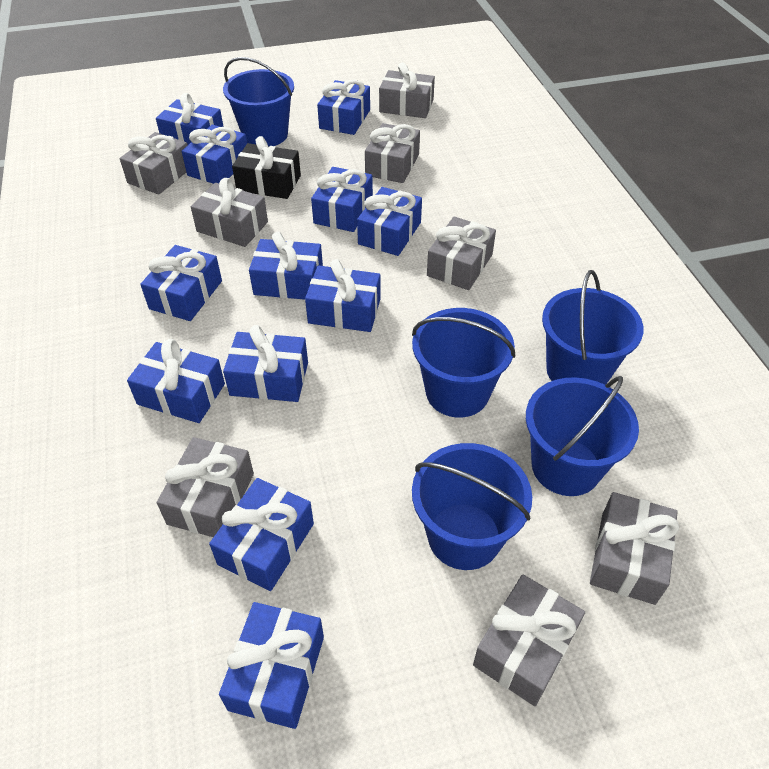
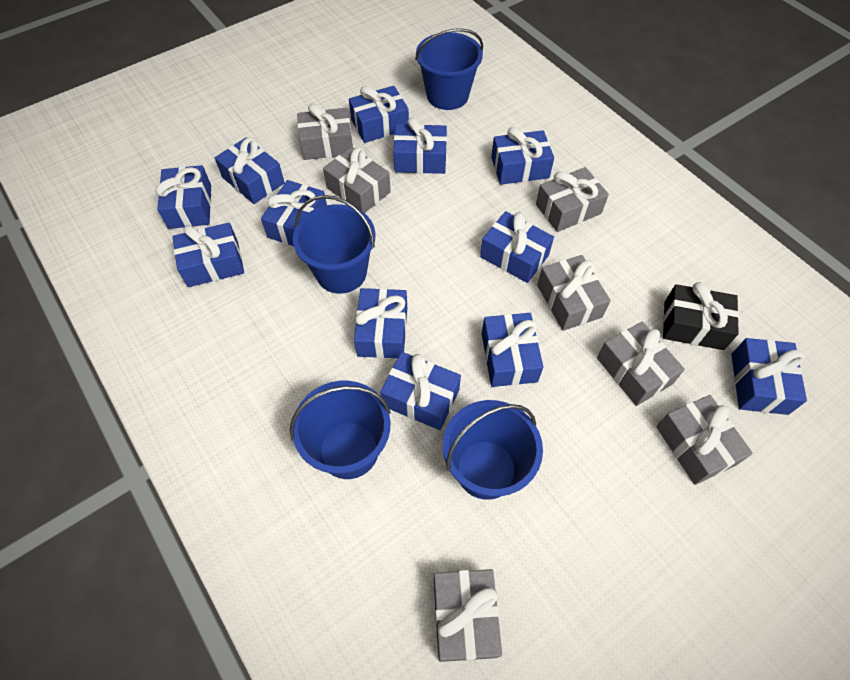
blue bucket: [223,57,294,146] [412,308,515,418] [412,443,532,570] [526,376,639,496] [542,270,643,385] = 5 -> [290,381,391,479] [293,195,376,294] [415,28,483,110] [443,400,543,500] = 4
grey gift: [120,132,188,195] [157,437,254,537] [191,178,268,247] [365,123,420,183] [379,63,435,118] [427,216,496,290] [473,574,585,706] [590,492,679,605] = 8 -> [297,104,353,160] [323,147,391,213] [434,569,502,662] [536,167,609,232] [537,255,611,331] [597,322,685,406] [656,395,753,485] = 7

